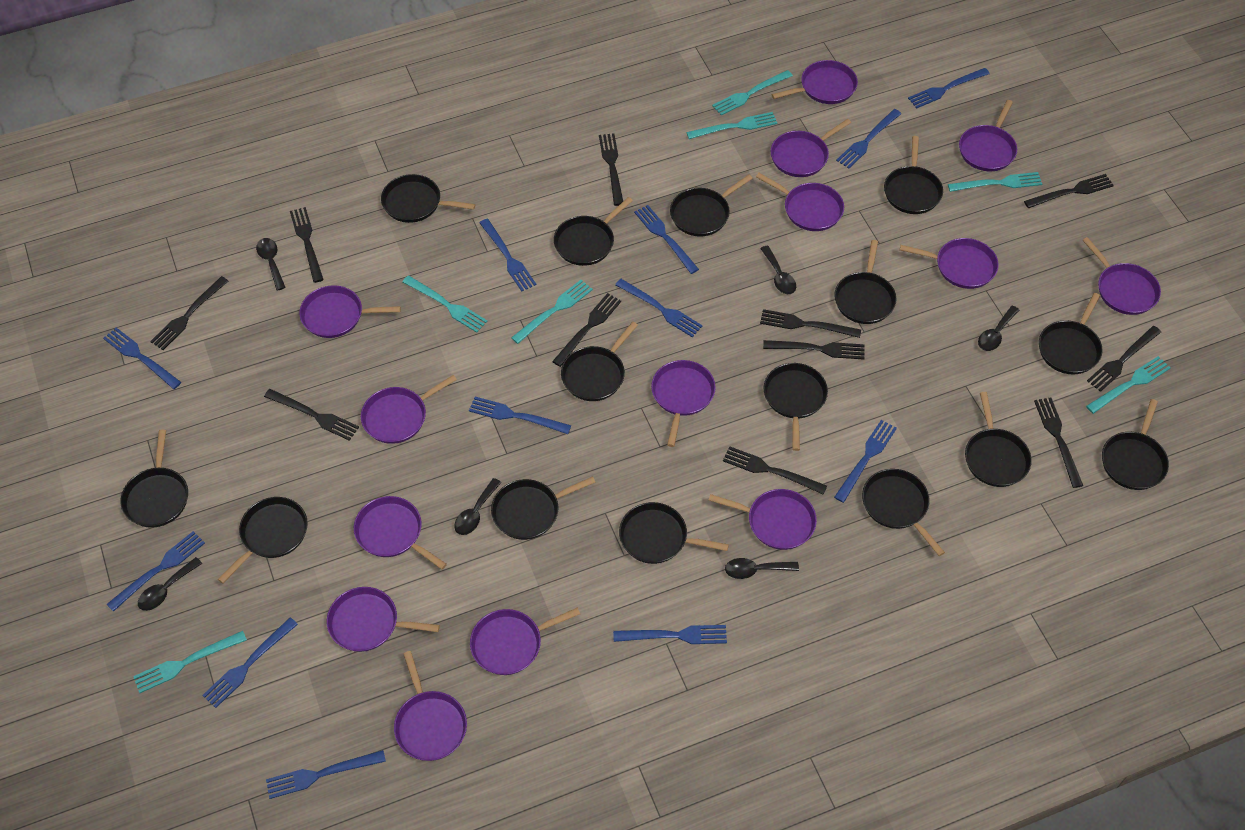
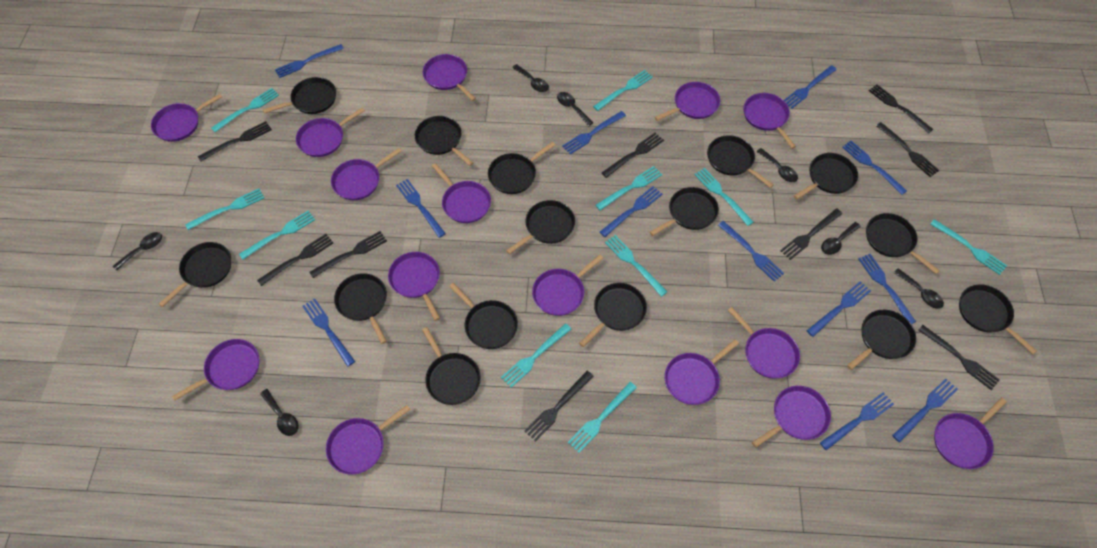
black fork: [150,276,228,350] [264,389,359,441] [290,207,324,283] [552,293,621,367] [599,133,623,206] [723,446,827,495] [760,309,861,338] [763,340,865,360] [1024,174,1114,208] [1034,397,1083,488] [1087,326,1161,392] = 11 -> [198,121,272,161] [257,234,333,286] [309,231,387,278] [524,371,594,442] [602,133,664,178] [780,208,842,260] [869,85,933,133] [876,122,939,177] [918,325,1000,390] = 9
black spoon: [138,557,202,611] [256,238,286,291] [454,478,501,535] [725,558,799,579] [760,246,796,294] [978,306,1019,351] = 6 -> [113,232,162,271] [260,389,299,436] [512,64,549,92] [557,92,593,126] [756,148,798,182] [821,222,861,255] [894,268,944,309] = 7
purple pan: [299,285,401,338] [327,587,440,652] [354,496,447,569] [361,375,457,444] [394,651,467,761] [470,608,580,675] [651,360,716,447] [708,489,817,550] [756,173,844,231] [771,60,858,104] [771,119,851,177] [900,238,999,289] [959,100,1017,171] [1082,237,1161,315] = 14 -> [151,94,222,142] [172,339,259,401] [296,107,365,157] [326,405,411,475] [331,148,402,200] [388,252,440,321] [423,54,476,101] [432,163,491,223] [532,255,603,316] [655,82,720,121] [664,339,739,405] [728,307,800,379] [743,93,796,149] [752,386,831,448] [934,398,1007,469] = 15
turquoise fork: [133,631,247,693] [403,276,488,333] [511,280,593,344] [686,112,778,139] [712,70,793,116] [948,172,1042,192] [1086,356,1170,414] = 7 -> [185,188,264,230] [211,88,279,132] [239,211,315,260] [501,323,571,388] [568,382,637,453] [593,70,653,111] [595,166,662,210] [605,235,667,297] [694,168,753,226] [930,219,1007,275] = 10

